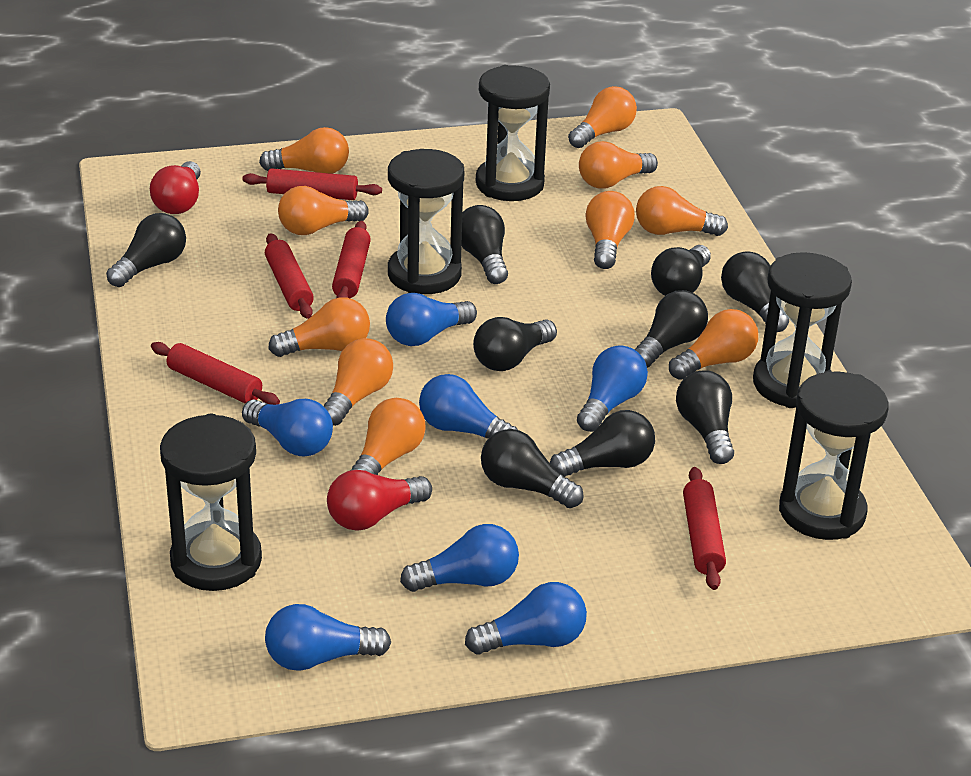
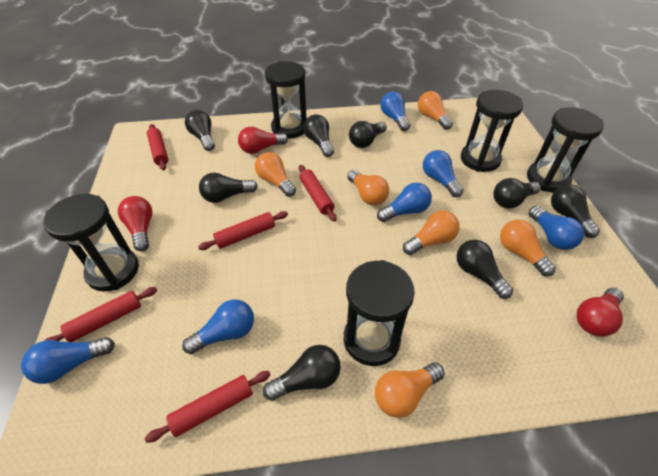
black light bulb: [106,213,186,287] [461,205,508,284] [473,317,557,371] [481,429,584,508] [550,410,655,477] [634,290,708,368] [651,245,711,296] [676,370,734,464] [721,251,789,332] = 9 -> [185,110,215,151] [199,173,258,203] [263,345,341,401] [303,114,334,157] [349,121,387,148] [456,240,513,299] [493,178,541,209] [551,185,600,238] = 8
blue light bulb: [242,399,333,456] [265,604,391,671] [386,293,477,346] [400,524,519,592] [419,374,518,439] [465,582,587,655] [577,345,648,432] = 7 -> [21,337,115,384] [182,299,254,354] [377,182,432,222] [380,91,410,131] [423,150,464,197] [529,206,584,250] = 6
orange light bulb: [259,127,349,174] [268,297,370,357] [278,186,369,235] [324,338,393,426] [350,398,426,475] [568,86,637,148] [579,141,658,189] [585,191,635,269] [636,186,728,236] [669,309,758,380] = 10 -> [255,152,296,197] [347,170,389,205] [375,362,445,418] [403,211,460,255] [418,91,453,130] [500,220,556,276] = 6
red light bulb: [150,161,201,214] [327,470,432,531] = 2 -> [118,196,153,252] [238,127,288,154] [577,288,624,337] = 3

